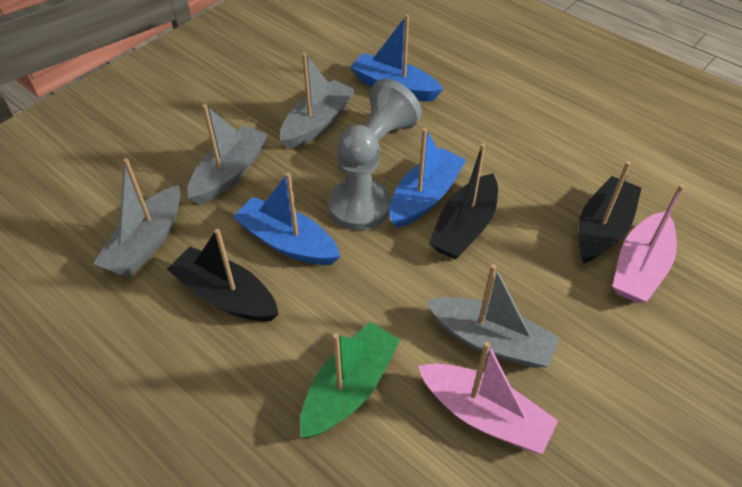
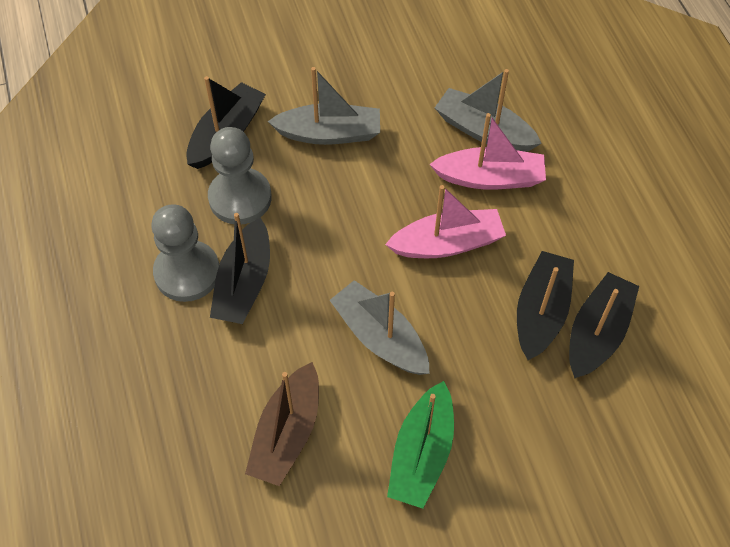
black boat: [167,229,279,322] [429,143,498,259] [578,161,642,263] = 3 -> [186,76,266,169] [210,213,270,324] [517,251,574,360] [569,272,639,378] = 4
blue boat: [233,172,340,265] [350,14,444,101] [389,128,466,228] = 3 -> none = 0
brown boat: none = 0 -> [245,362,319,486] = 1
grey boat: [93,158,180,277] [188,104,268,205] [280,53,355,149] [426,264,560,368] = 4 -> [268,67,380,145] [330,280,430,375] [435,69,542,152] = 3

